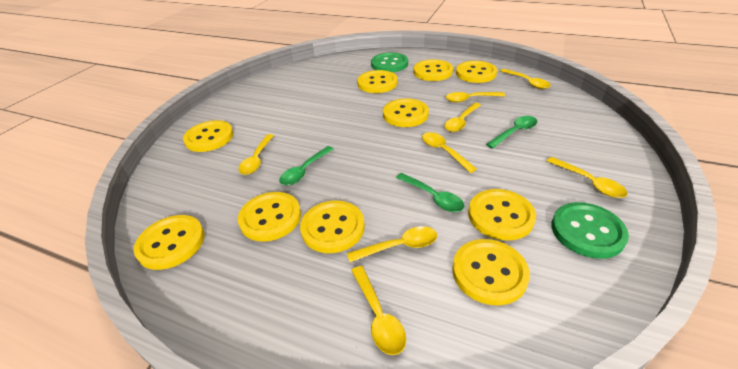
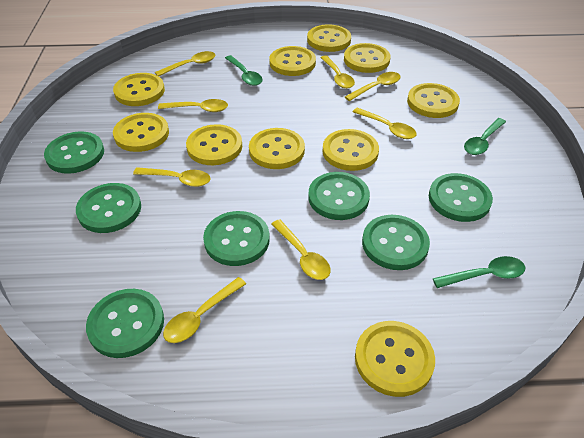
green button: [371,53,408,72] [552,202,629,259] = 2 -> [44,131,104,174] [76,183,141,233] [86,289,164,358] [203,211,270,266] [308,172,370,220] [362,215,430,270] [429,173,493,222] = 7

